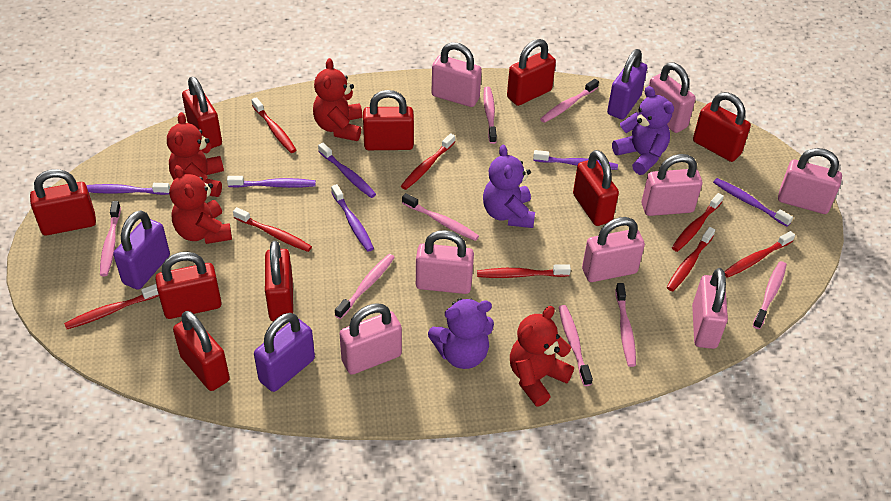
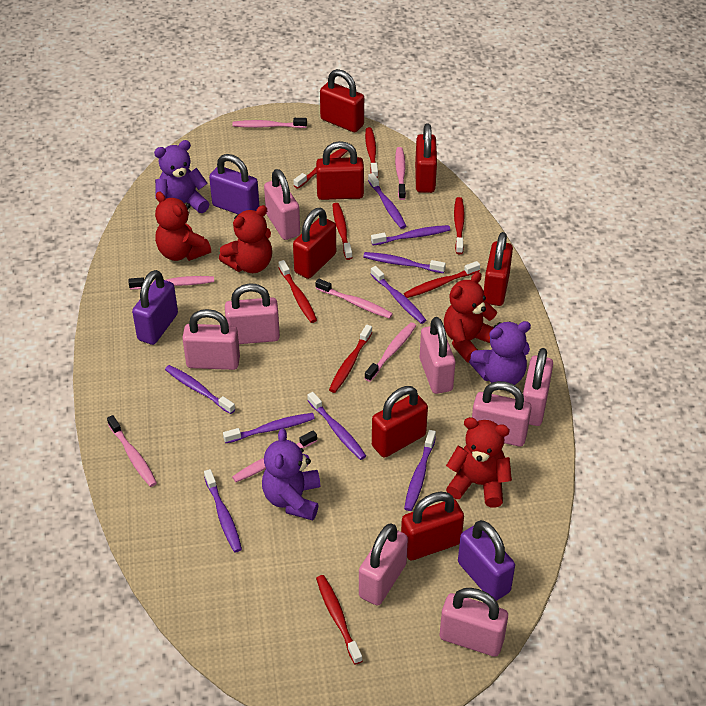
pink toothbrush: [100,201,121,276] [335,254,395,319] [402,193,479,241] [483,87,497,144] [540,79,599,123] [559,305,593,386] [615,283,636,367] [753,261,787,329] = 8 -> [107,415,157,487] [128,276,214,290] [232,118,307,128] [232,430,317,482] [316,279,393,319] [364,322,416,382] [395,147,406,200] = 7
purple toothbrush: [86,183,170,195] [227,176,316,188] [318,143,376,198] [331,184,374,252] [533,150,618,170] [713,178,793,227] = 6 -> [165,365,235,414] [204,469,242,552] [223,413,315,443] [307,392,366,460] [363,252,446,273] [368,173,406,229] [371,225,450,245] [371,266,426,324] [404,430,436,511] = 9
red padlock: [30,169,96,236] [155,252,222,319] [173,311,230,391] [182,77,222,149] [265,241,293,321] [363,90,414,150] [507,39,556,106] [573,150,619,226] [693,92,751,162] = 9 -> [293,208,336,279] [316,141,364,200] [320,69,364,132] [372,386,428,458] [401,492,464,560] [415,123,437,193] [484,232,513,306] = 7

